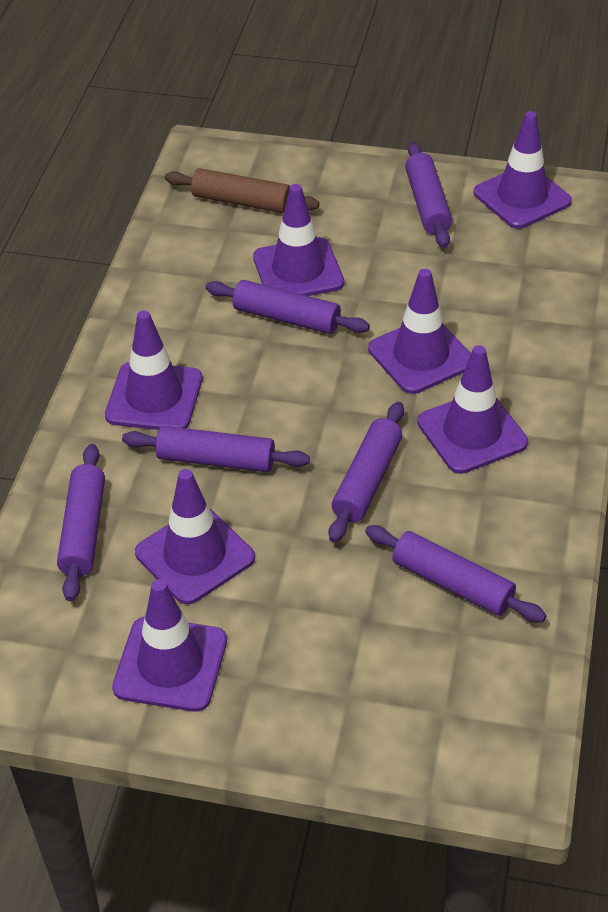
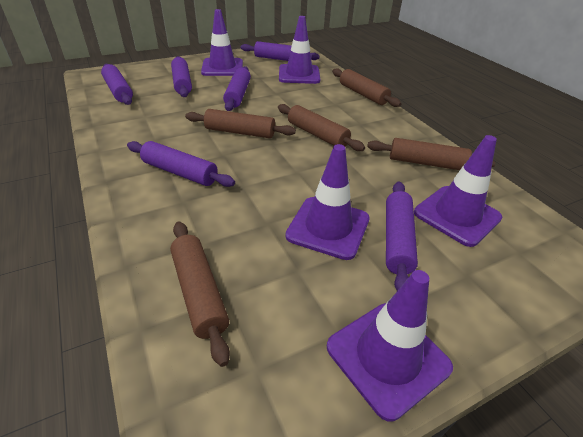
brown rolling pin: [165,168,319,213] = 1 -> [170,221,230,367] [185,109,296,138] [278,104,365,151] [332,68,401,107] [367,138,495,170] = 5
purple traffic cone: [105,310,203,430] [112,579,227,712] [135,469,255,604] [253,184,344,296] [368,269,471,394] [417,345,528,474] [474,111,572,229] = 7 -> [201,9,243,76] [279,16,320,84] [285,144,370,260] [327,270,453,421] [414,135,502,247] = 5

